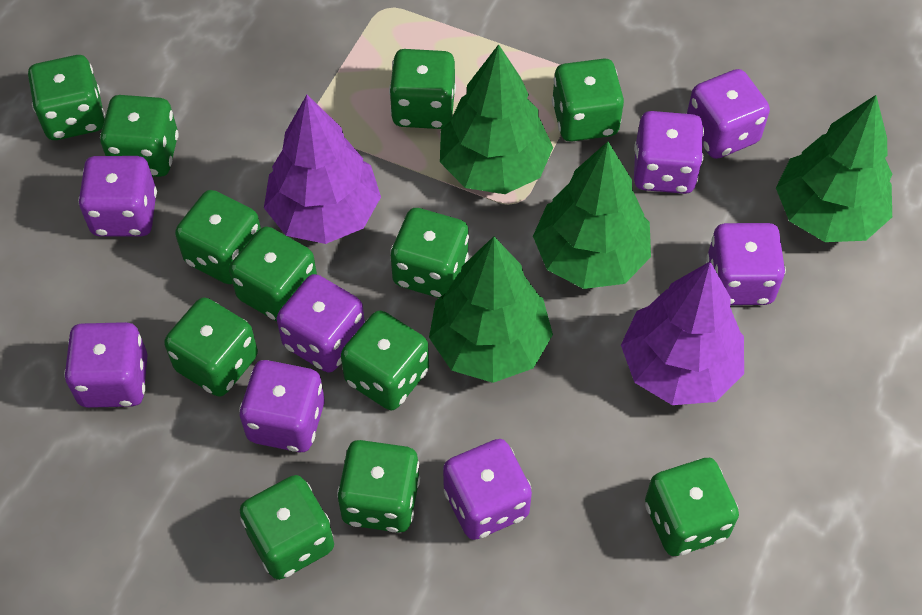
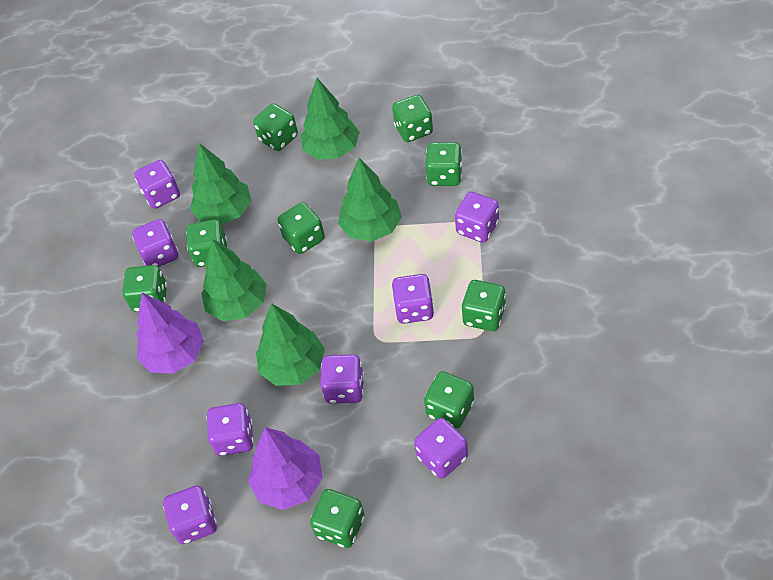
green dice: [28,55,105,140] [100,95,179,177] [164,297,258,397] [175,190,261,284] [229,226,317,322] [239,475,334,580] [337,440,420,533] [341,310,429,410] [389,49,456,129] [390,208,469,298] [552,59,624,142] [645,458,739,556] = 12 -> [122,265,167,312] [186,219,227,267] [253,103,298,151] [277,202,325,254] [310,489,365,548] [392,95,433,142] [424,371,474,429] [426,142,463,186] [462,280,506,331] = 9
green tree: [429,236,553,383] [440,44,553,194] [533,141,651,289] [776,95,893,242] = 4 -> [190,143,251,225] [201,239,267,321] [256,304,325,386] [300,78,360,160] [338,158,402,242] = 5

